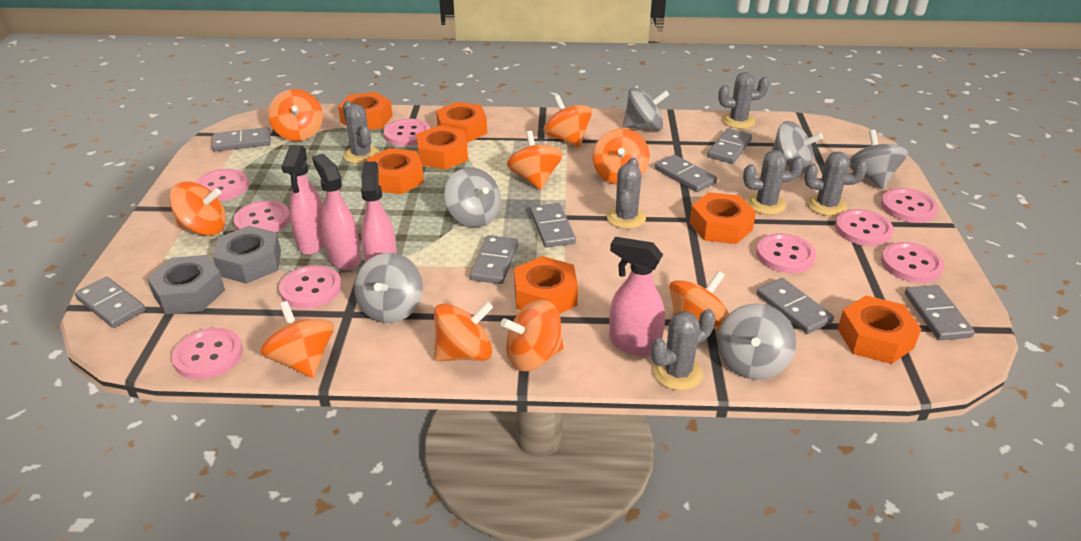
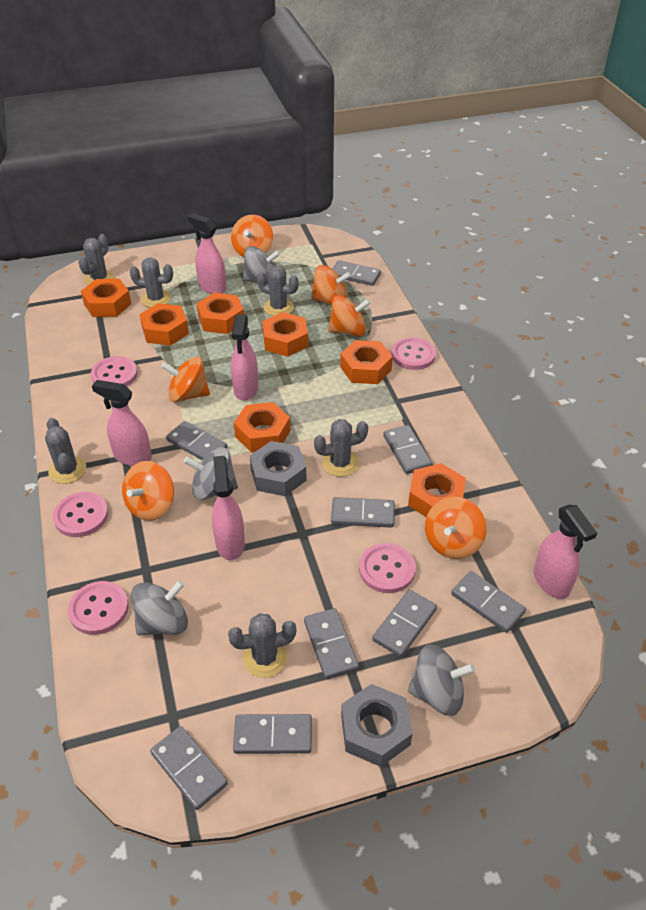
grey domino: [75,277,146,328] [212,127,270,151] [470,235,518,284] [530,203,576,248] [655,155,717,192] [707,128,752,164] [757,278,834,334] [905,285,975,340] = 8 -> [150,726,228,810] [166,421,227,460] [233,714,312,754] [304,608,359,679] [331,497,395,528] [333,260,381,286] [372,590,437,657] [383,425,432,474] [451,571,526,633] = 9
grey spinning top: [354,253,423,323] [444,167,501,227] [623,88,669,131] [718,303,796,380] [771,121,823,173] [849,130,908,189] = 6 -> [131,580,188,635] [184,447,238,500] [243,246,280,284] [408,644,475,716] = 4
orange spinning top: [169,181,226,236] [260,301,334,378] [268,89,323,141] [434,301,493,361] [501,300,564,371] [507,131,563,190] [544,95,592,147] [593,128,650,184] [669,271,729,329] = 9 -> [122,461,174,521] [161,357,210,402] [231,215,273,257] [311,265,351,306] [328,295,370,337] [425,497,487,559] = 6
pink button: [172,328,243,379] [195,169,249,201] [233,200,290,232] [279,265,342,309] [383,118,430,146] [756,233,816,273] [835,209,894,246] [881,188,938,223] [881,242,944,283] = 9 -> [53,492,108,537] [68,581,129,635] [91,356,138,387] [359,543,416,593] [391,337,436,370] = 5
pink spray bottle: [282,145,325,255] [312,154,361,270] [361,161,397,262] [609,237,665,356] = 4 -> [92,380,152,466] [188,213,227,294] [212,456,245,560] [231,315,258,401] [534,505,597,599] = 5

